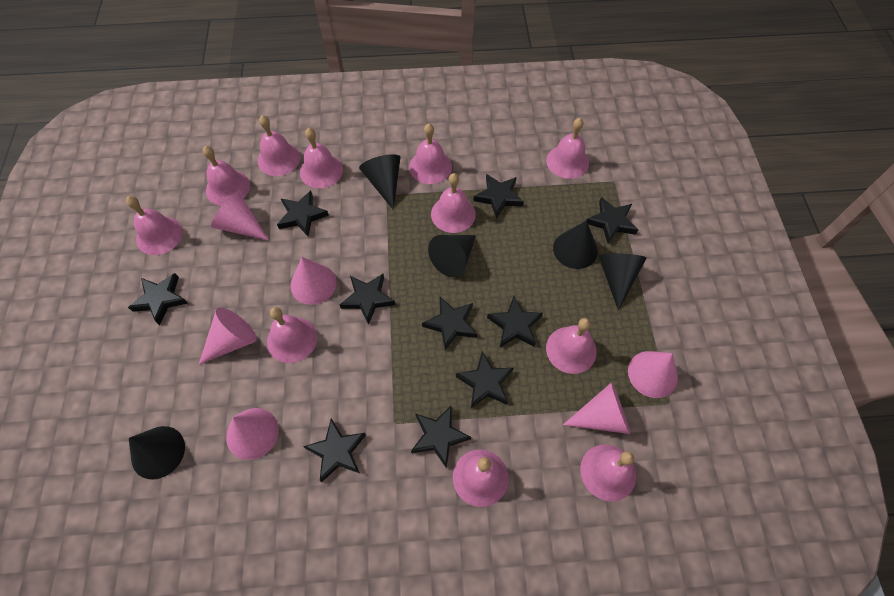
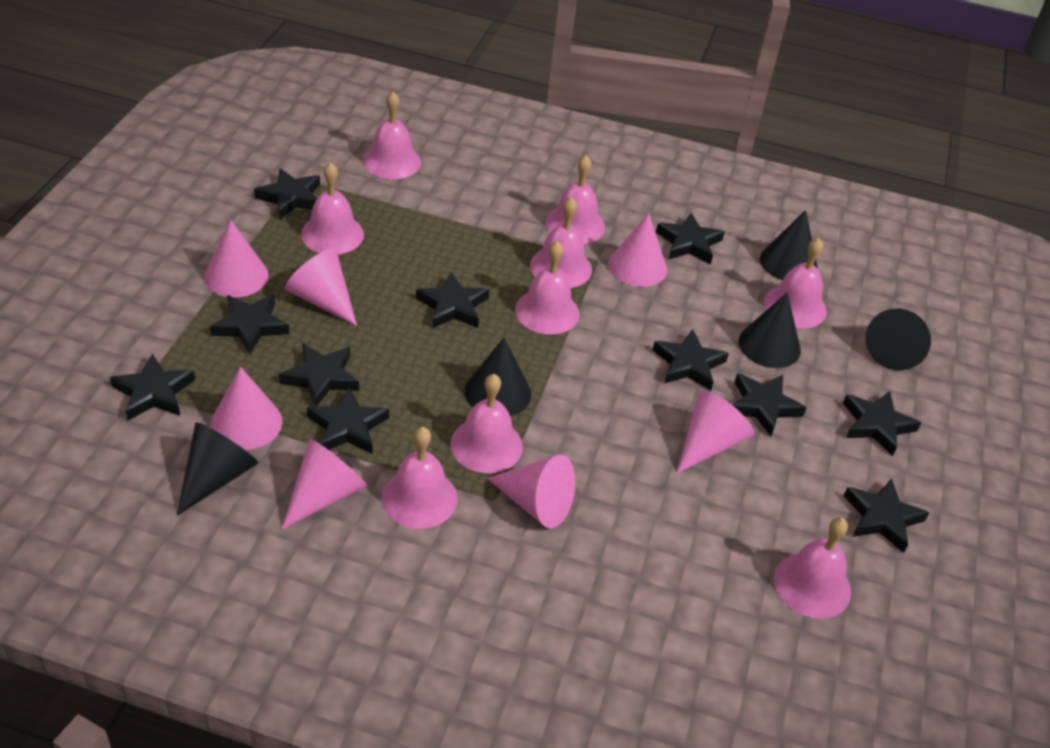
black star: [128,273,188,325] [277,191,329,236] [303,419,366,482] [340,274,395,325] [411,405,471,468] [422,297,477,350] [456,351,514,408] [473,174,524,219] [487,296,543,347] [586,197,638,243] = 10 -> [110,354,195,421] [210,294,289,354] [254,168,320,219] [279,343,359,407] [307,387,389,454] [416,272,489,328] [653,329,729,391] [656,213,725,264] [733,373,807,436] [843,391,921,456] [844,478,929,553] = 11
pink bell: [126,196,183,255] [203,146,250,206] [258,115,300,176] [267,307,317,363] [300,128,343,188] [409,124,452,184] [431,173,476,233] [453,450,508,507] [546,118,589,179] [546,318,597,374] [580,445,636,501] = 11 -> [301,162,364,254] [363,91,421,179] [381,427,458,529] [450,374,523,473] [515,241,580,335] [530,197,592,288] [545,155,605,244] [764,238,827,328] [774,517,851,619] = 9
pink cone: [199,308,257,365] [211,192,269,240] [226,408,279,460] [290,257,337,305] [563,382,630,434] [628,351,678,398] = 6 -> [204,220,269,297] [211,367,282,450] [282,439,367,529] [285,249,357,326] [487,455,575,528] [608,213,667,287] [677,391,754,473] = 7

